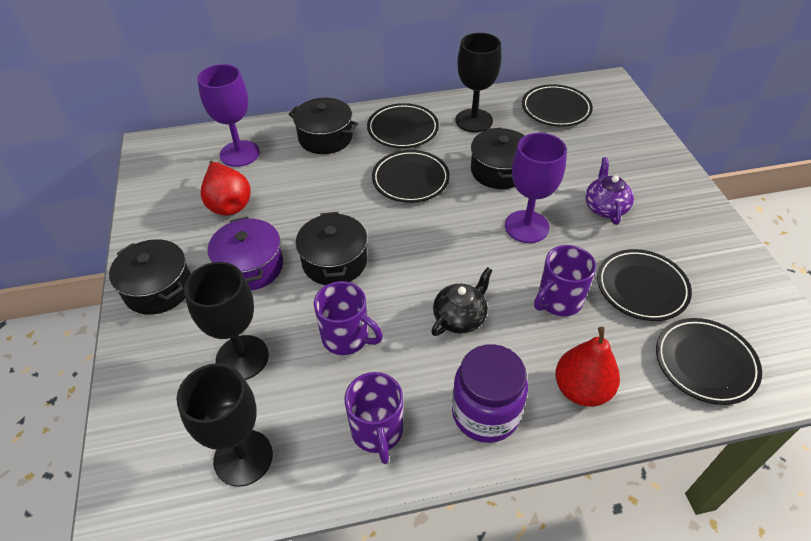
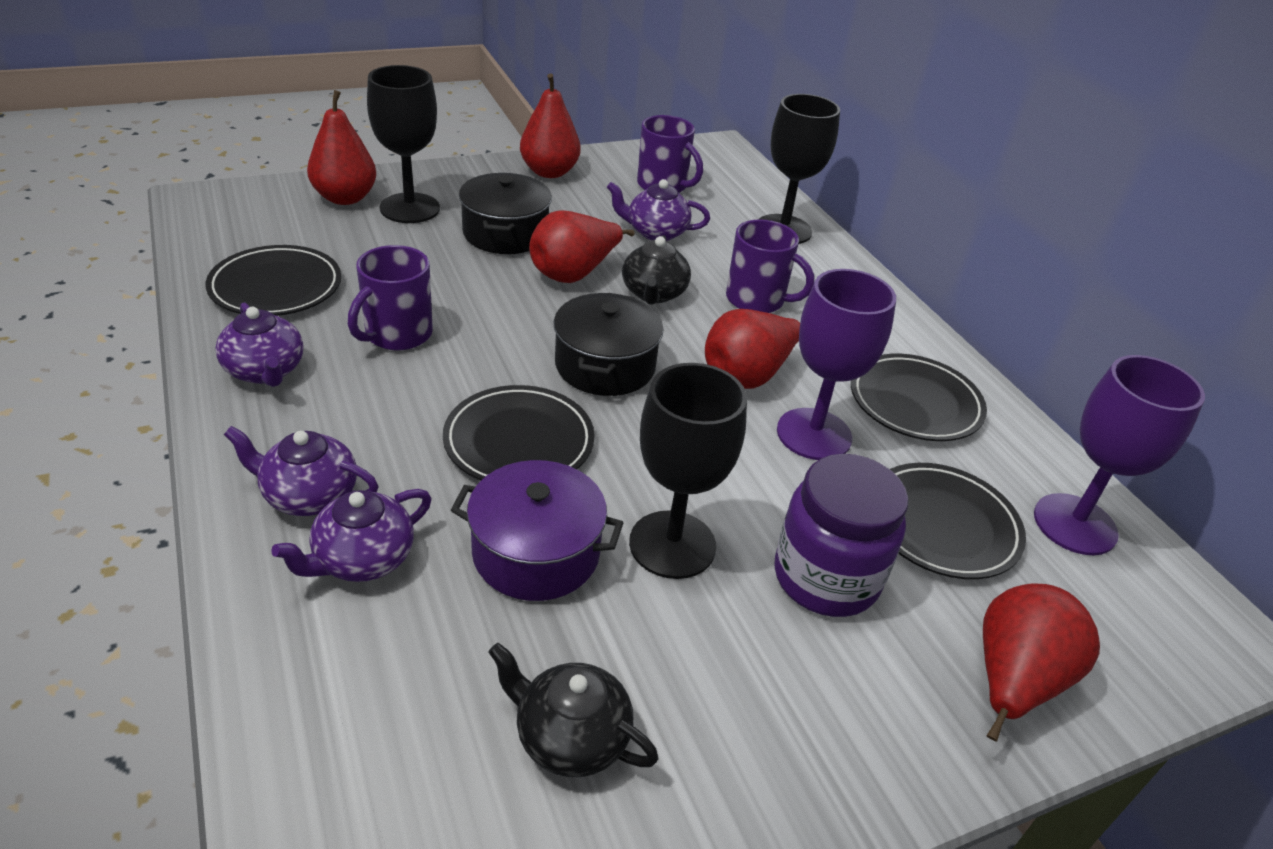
black plate: [367,103,439,148] [372,150,450,203] [522,84,593,127] [597,249,692,321] [656,318,762,405] = 5 -> [206,245,341,316] [443,385,595,480] [851,354,987,441] [890,463,1026,579] = 4
black pot: [109,239,190,315] [288,98,358,154] [296,212,367,285] [471,127,525,189] = 4 -> [459,173,552,254] [554,293,664,396] = 2
black teapot: [431,267,493,336] = 1 -> [488,643,658,777] [622,235,691,305] = 2
purple teapot: [585,157,634,225] = 1 -> [215,302,303,387] [224,426,379,516] [271,489,431,582] [607,179,710,241] = 4
red pear: [201,161,251,215] [555,327,620,407] = 2 -> [307,90,376,205] [520,73,580,178] [529,210,635,283] [705,309,800,389] [983,583,1100,742] = 5

